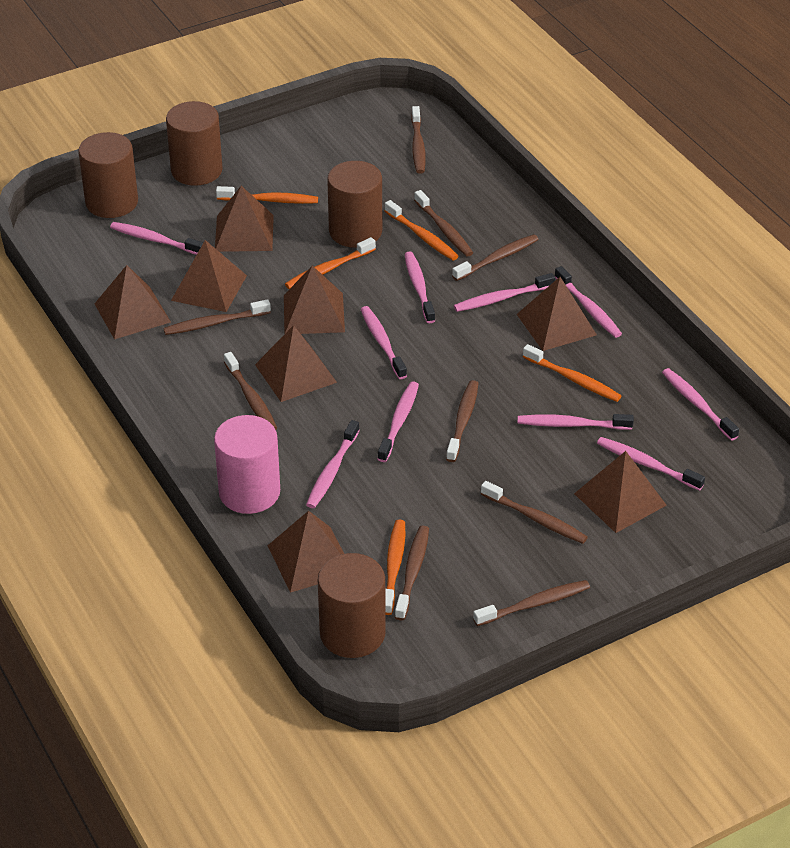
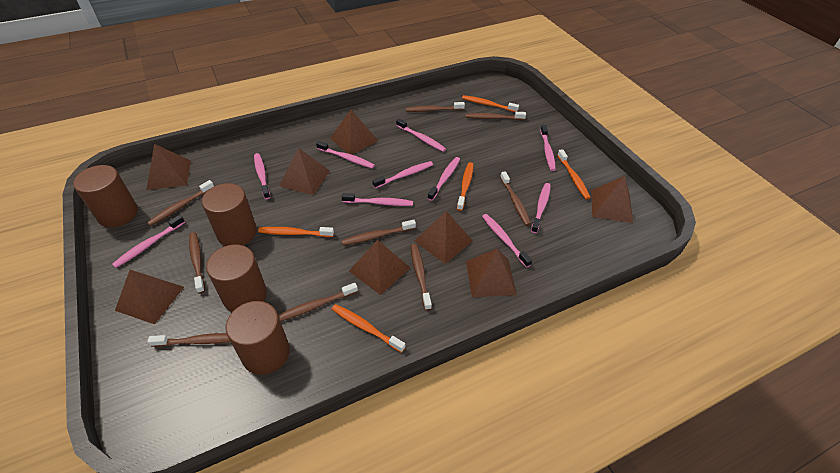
pink cylinder: [214,415,280,514] = 1 -> none = 0

